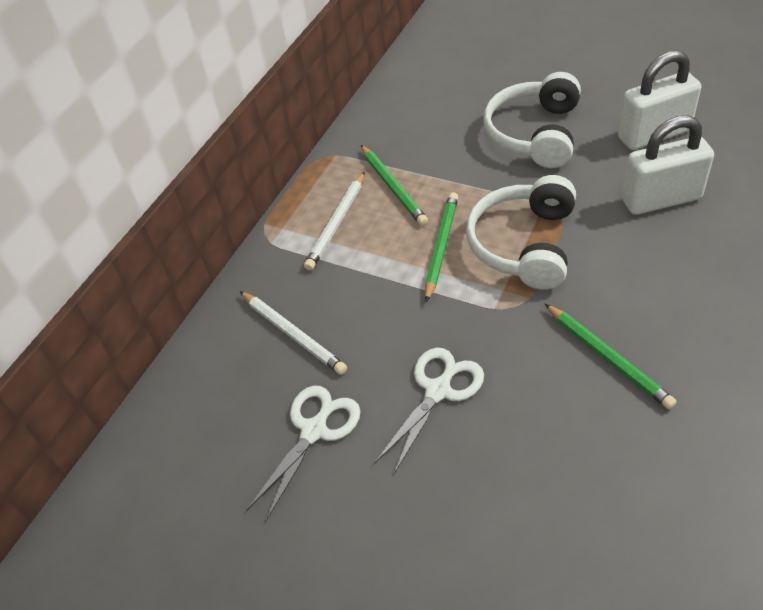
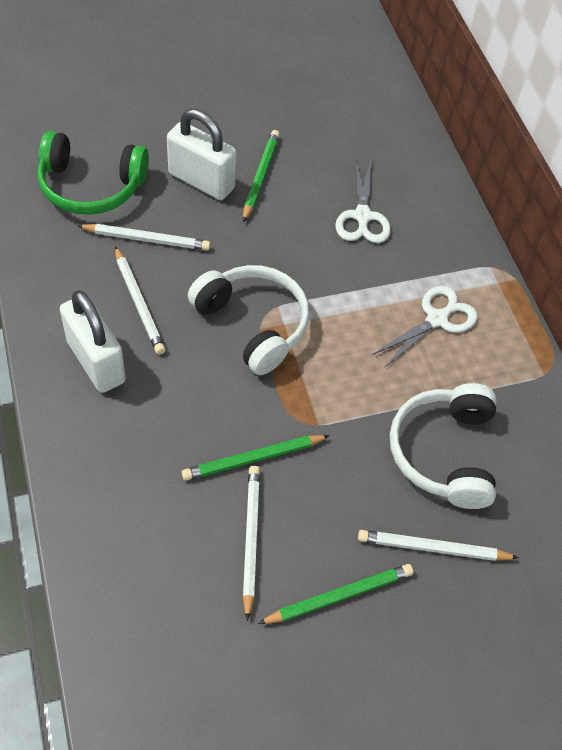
green headphones: none = 0 -> [37,131,149,215] = 1
white pencil: [240,291,347,375] [304,171,365,271] = 2 -> [78,224,211,251] [115,246,166,355] [243,466,260,621] [358,530,519,561] = 4

